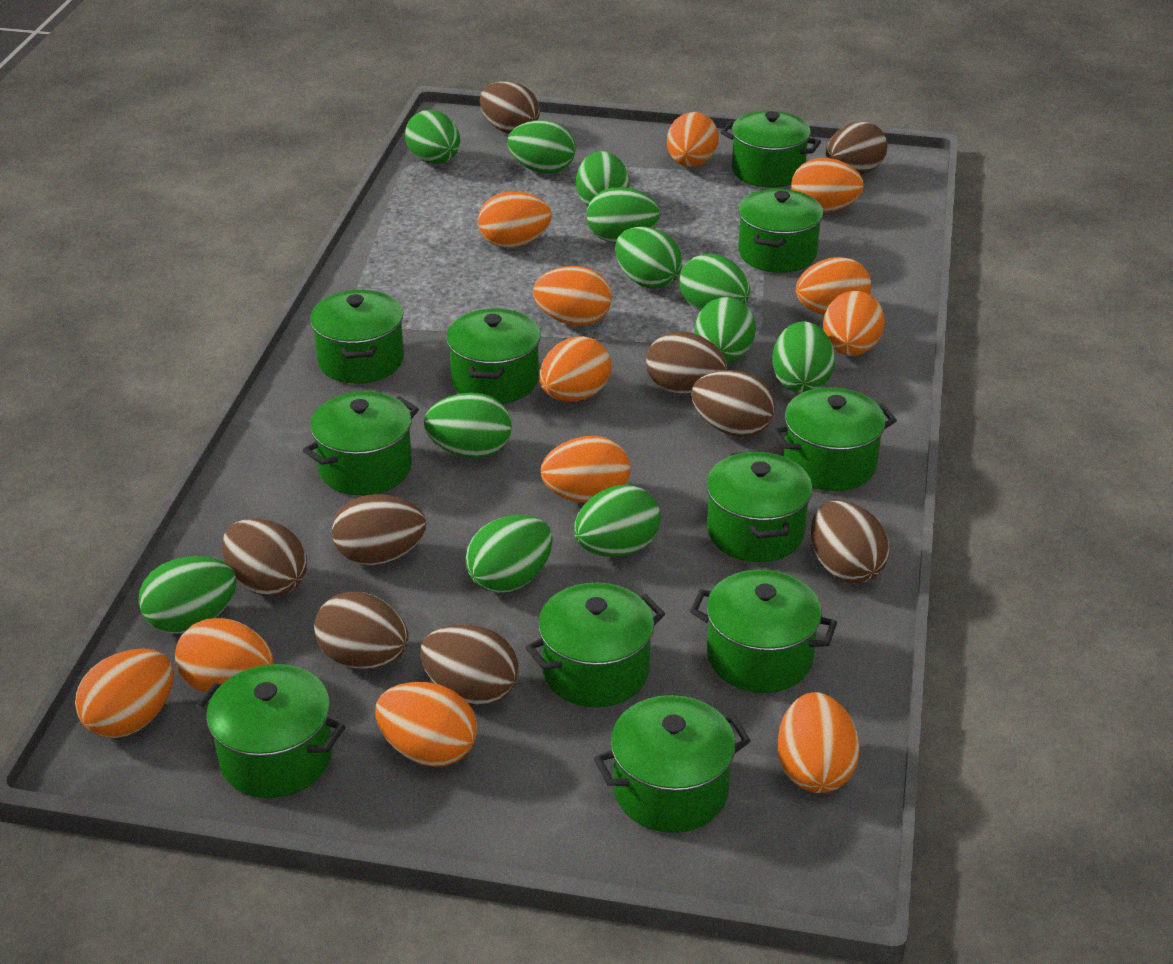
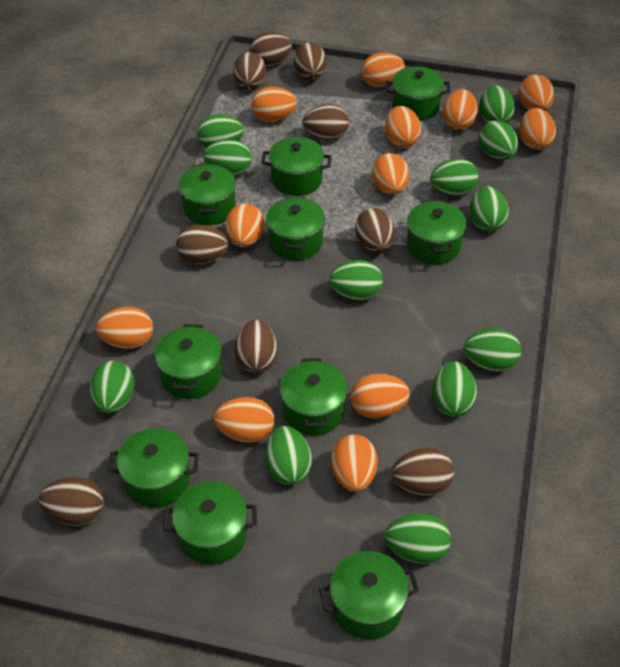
green pot: [195,664,346,798] [303,391,419,496] [310,290,404,384] [446,309,541,404] [525,583,665,707] [594,695,751,833] [690,570,837,693] [706,451,812,562] [721,111,821,188] [738,189,823,273] [771,387,897,491] = 11 -> [108,428,199,508] [155,324,221,399] [163,481,257,565] [178,164,236,226] [261,137,332,196] [266,196,325,261] [280,358,348,436] [319,551,419,640] [386,66,451,121] [407,200,466,264] = 10

